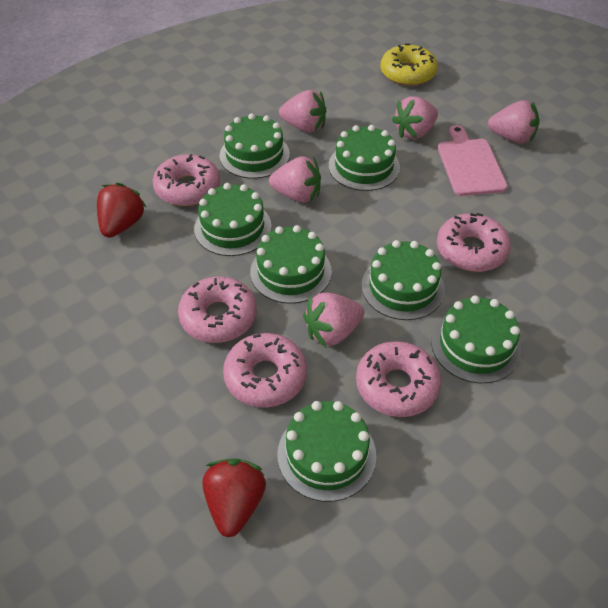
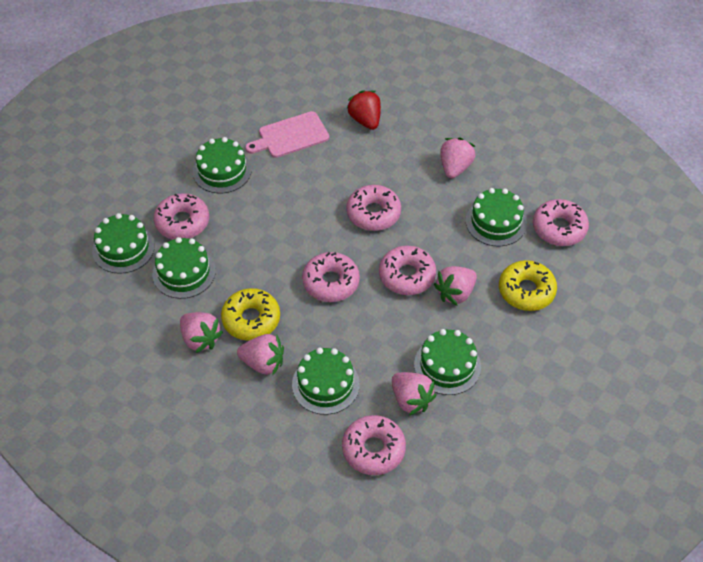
green cake: [194,183,272,256] [219,113,290,179] [250,225,332,304] [278,401,376,502] [329,125,400,191] [362,240,445,320] [431,296,521,383] = 7 -> [92,213,155,274] [152,237,216,299] [193,137,252,193] [292,348,360,415] [414,329,481,395] [466,188,527,246] = 6
pink donut: [153,154,220,206] [178,276,257,343] [223,333,307,408] [356,341,441,417] [437,213,511,272] = 5 -> [154,193,209,240] [302,252,360,302] [342,415,406,475] [346,185,401,231] [379,246,436,295] [533,199,589,246] = 6
red strawberry: [97,183,146,238] [202,458,266,537] = 2 -> [347,90,381,130] = 1
yellow donut: [380,44,438,86] = 1 -> [221,288,280,341] [499,260,557,311] = 2

